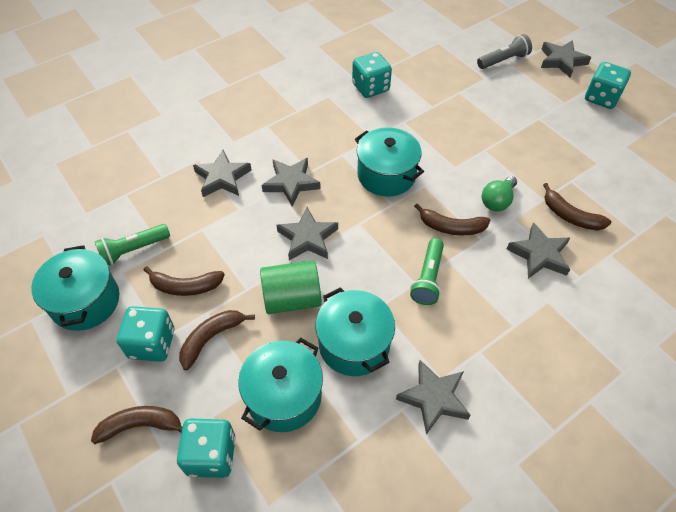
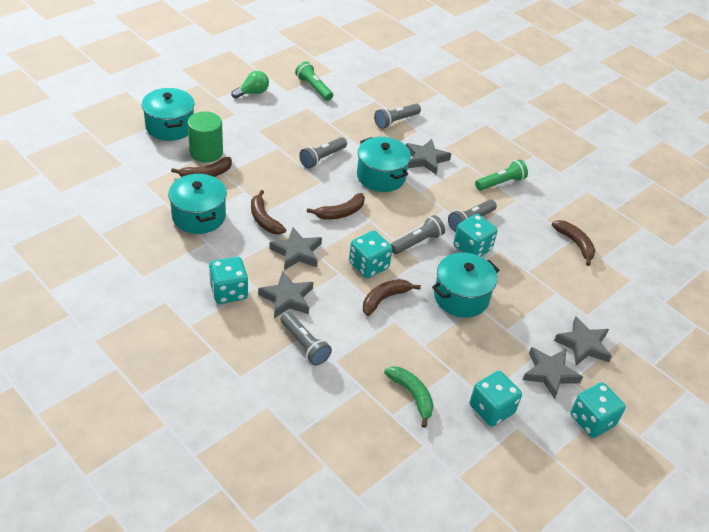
green banana: none = 0 -> [384,366,434,428] = 1
grey flashlight: [477,34,532,69] = 1 -> [280,312,332,365] [299,137,347,169] [374,103,421,129] [390,215,445,254] [448,200,497,232] = 5
grey star: [193,150,252,197] [262,158,321,206] [277,207,338,260] [396,360,471,435] [507,222,571,279] [541,40,591,77] = 6 -> [258,271,313,318] [269,227,322,270] [406,139,451,174] [523,347,583,399] [554,316,612,366] = 5
turquoise dice: [117,306,174,362] [177,419,236,478] [352,52,392,98] [585,62,631,109] = 4 -> [209,257,248,304] [349,230,392,278] [453,214,497,257] [470,371,522,427] [570,382,626,438] = 5

